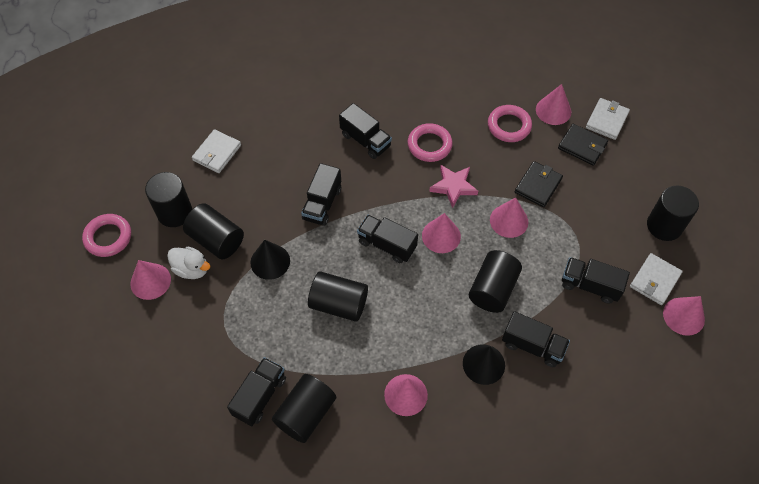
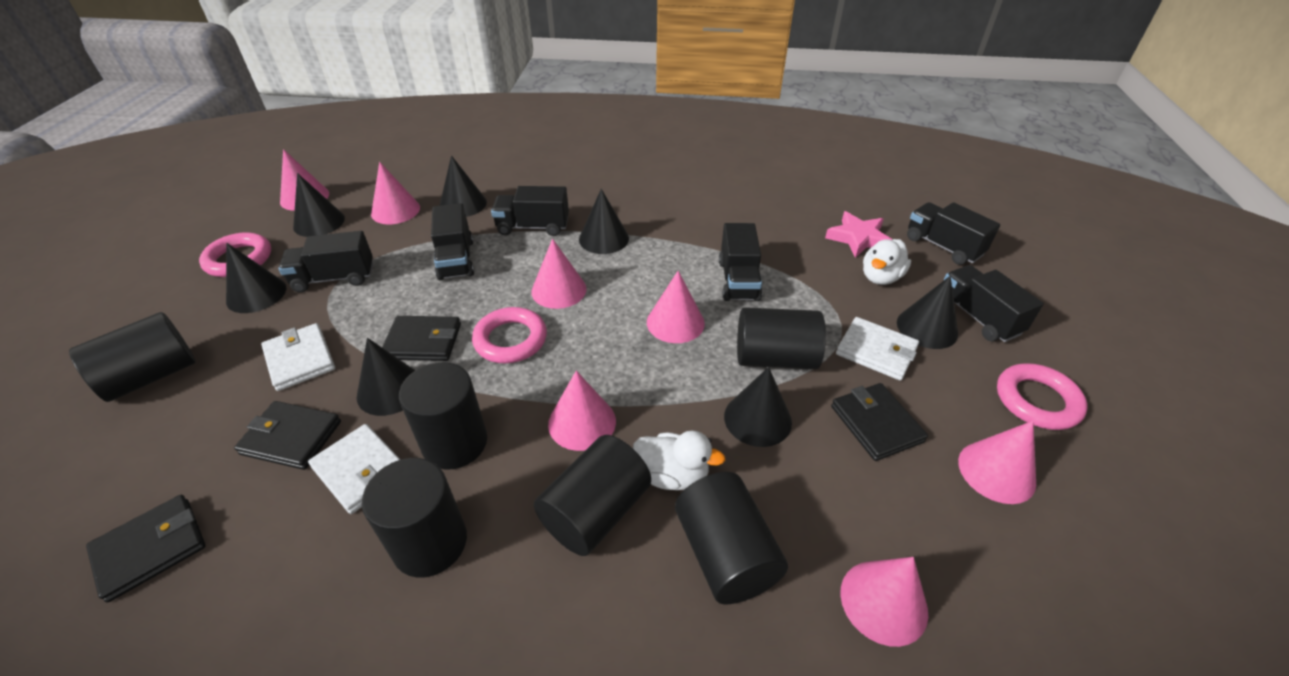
black cone: [250,240,290,280] [463,344,505,385] = 2 -> [226,243,286,313] [293,173,345,237] [357,338,415,416] [439,155,487,217] [579,189,629,254] [724,367,792,447] [897,276,958,349] = 7
black wallet: [515,161,563,207] [558,124,608,166] = 2 -> [86,495,206,603] [234,401,341,470] [382,316,461,361] [831,383,928,461] = 4
pink cone: [130,260,171,300] [384,374,428,416] [422,213,461,253] [490,197,528,238] [536,84,571,125] [663,296,705,336] = 6 -> [280,149,329,211] [371,162,420,224] [531,239,587,309] [548,370,616,451] [647,271,705,343] [840,557,928,647] [958,421,1036,504] = 7
white duck: [167,247,210,279] = 1 -> [633,430,725,490] [863,239,911,285] = 2

